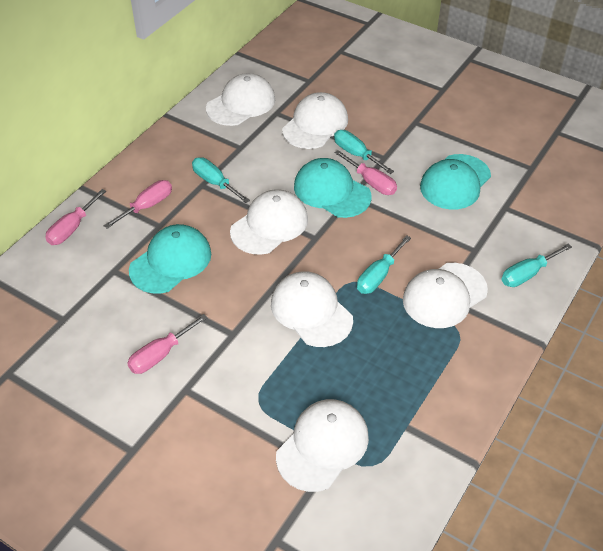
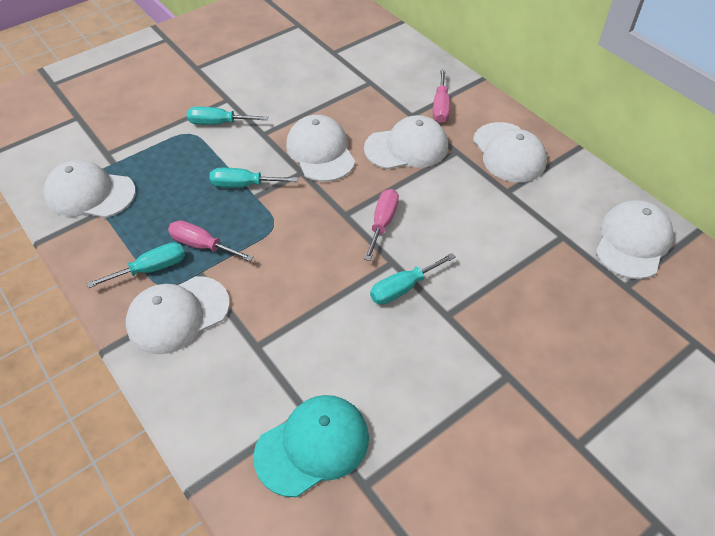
pink screwdriver: [45,189,106,245] [104,180,172,229] [127,314,208,374] [335,150,397,195] = 4 -> [168,220,254,262] [364,189,399,261] [433,69,450,123] = 3
turquoise cap: [129,224,211,294] [294,158,372,218] [420,154,491,209] = 3 -> [253,395,369,497] = 1

